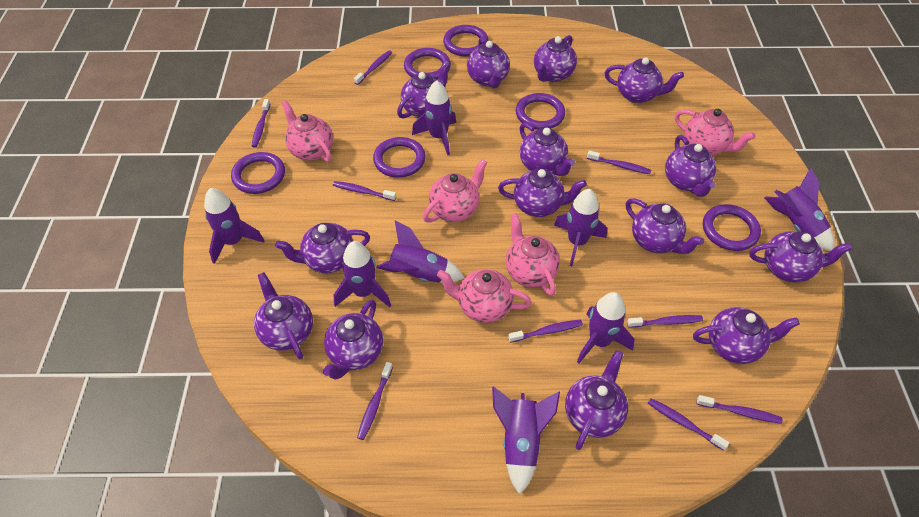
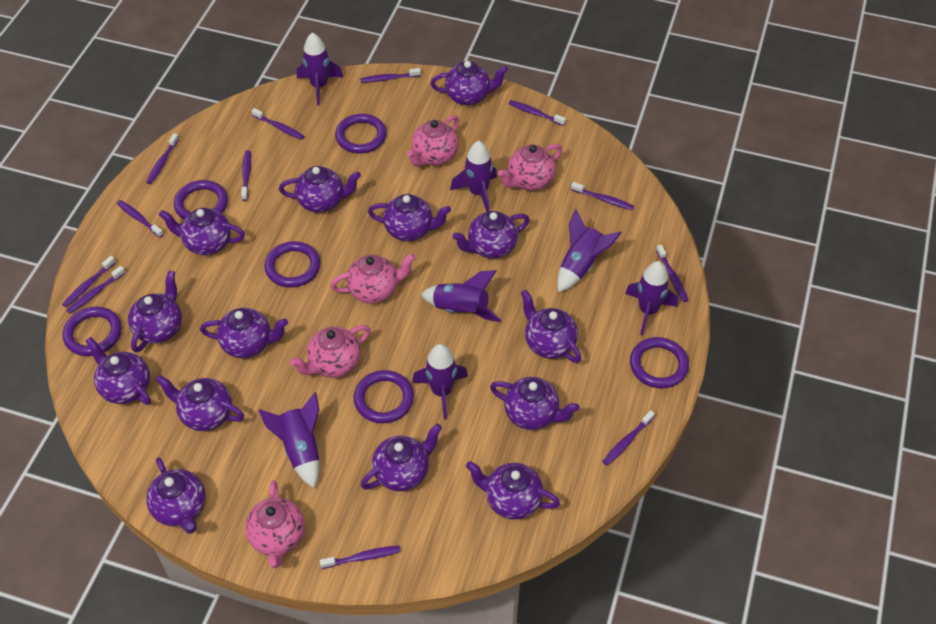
purple rocket: [204,188,265,264] [334,241,391,308] [376,220,464,283] [412,80,456,156] [492,387,560,495] [554,189,607,266] [577,292,635,363] [764,168,835,251] = 8 -> [258,392,319,488] [297,33,343,105] [412,344,468,420] [421,270,501,322] [450,141,497,212] [557,209,621,292] [625,261,678,335] = 7
purple toothbrush: [252,99,270,148] [333,181,396,201] [354,50,392,85] [357,362,393,440] [508,320,583,343] [587,151,651,174] [627,315,703,328] [648,398,729,451] [697,395,782,424] = 9 -> [62,256,116,307] [66,266,125,314] [117,200,164,238] [146,133,179,184] [241,150,251,201] [251,108,305,140] [320,546,401,569] [360,68,421,83] [509,100,566,126] [571,182,634,210] [602,410,655,465] [656,244,688,302] = 12

